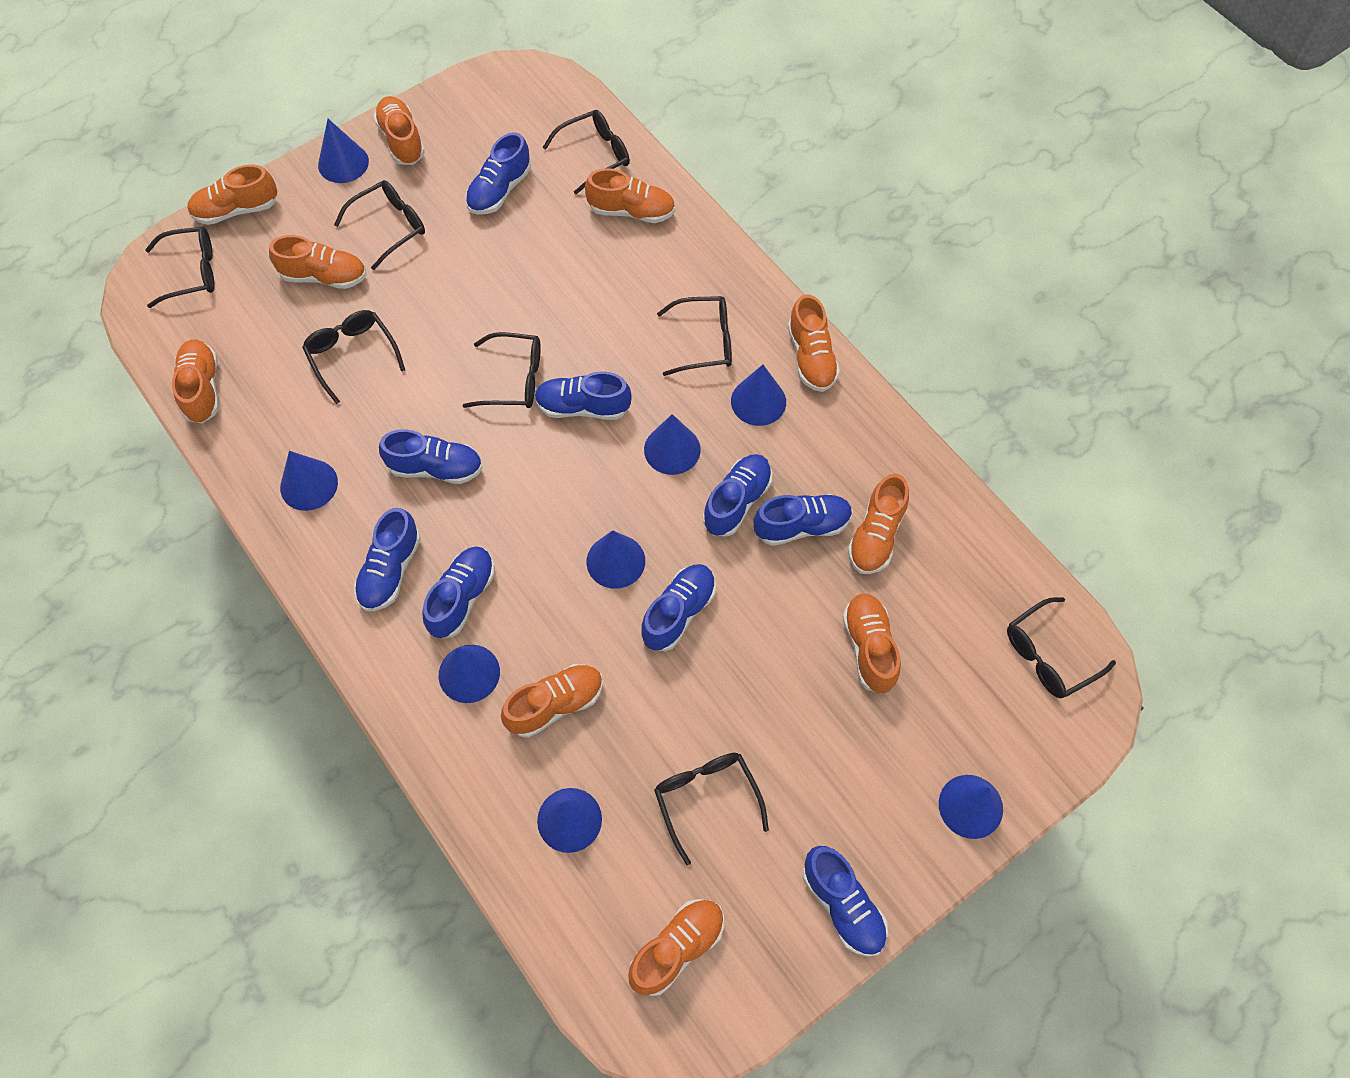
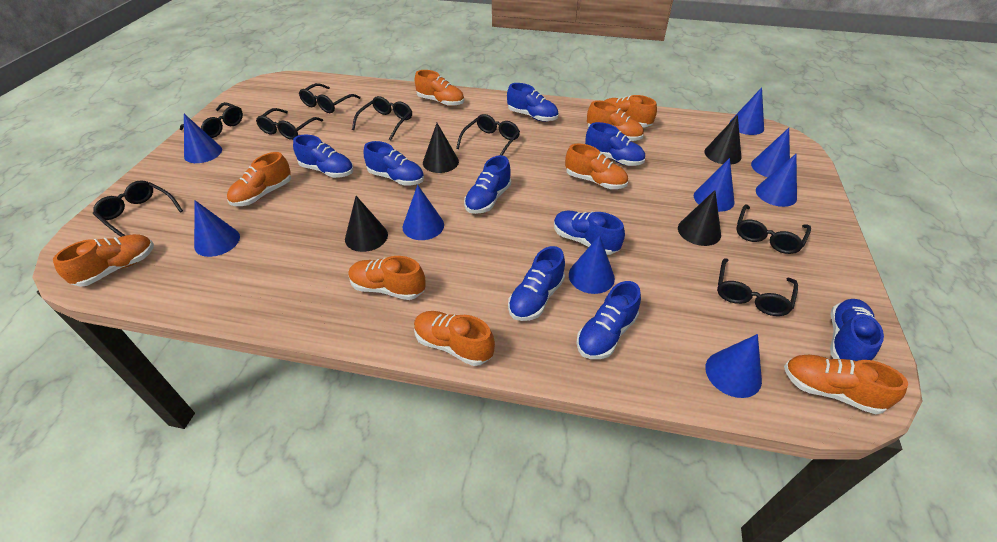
black cone: none = 0 -> [345,196,388,252] [423,123,459,173] [678,190,721,246] [704,115,741,165] = 4
blue cone: [280,451,338,511] [318,119,369,183] [439,645,500,703] [537,788,602,853] [587,530,645,589] [644,414,701,475] [731,364,786,426] [939,775,1003,839] = 8 -> [184,114,222,163] [194,200,240,257] [402,185,444,240] [569,235,615,294] [694,158,735,212] [705,334,762,398] [729,87,764,135] [751,128,790,177] [756,154,797,207] = 9
orange shoe: [172,339,219,423] [187,165,278,225] [269,235,366,289] [374,96,425,165] [501,664,603,738] [585,168,675,223] [628,899,724,996] [788,294,840,392] [842,594,901,694] [848,474,909,574] = 10 -> [53,234,154,287] [227,152,291,206] [348,256,426,300] [414,311,495,366] [415,70,464,106] [565,143,628,189] [587,101,644,141] [605,95,657,127] [784,355,908,414] = 9

